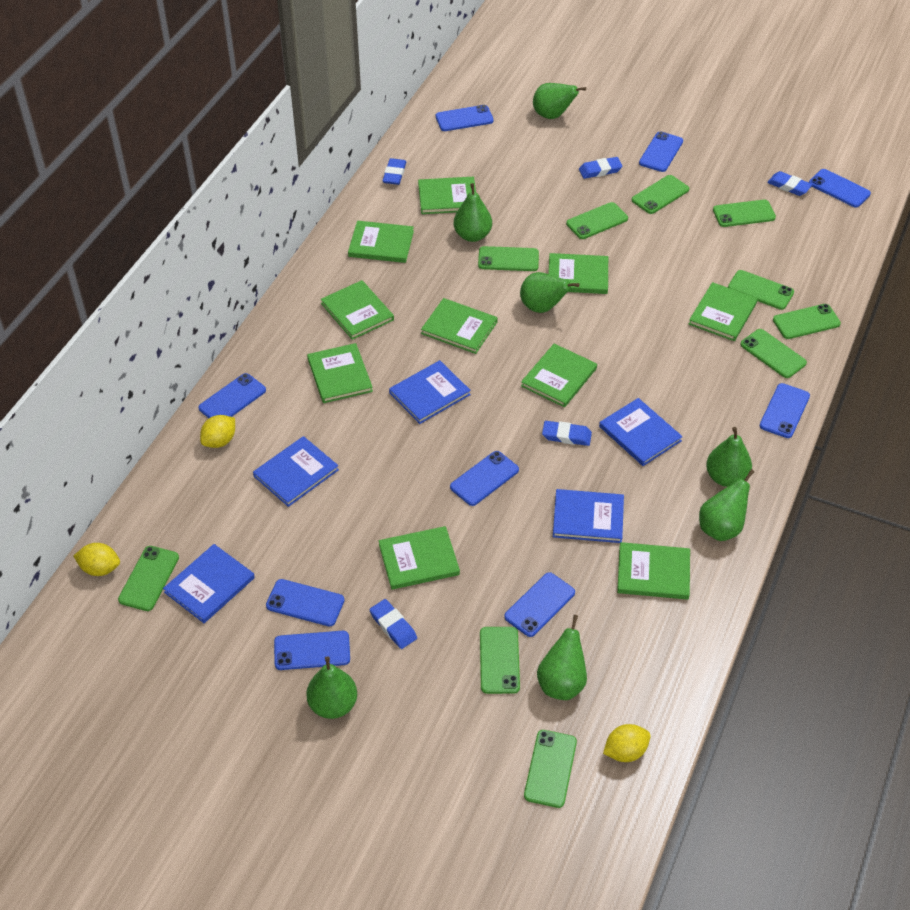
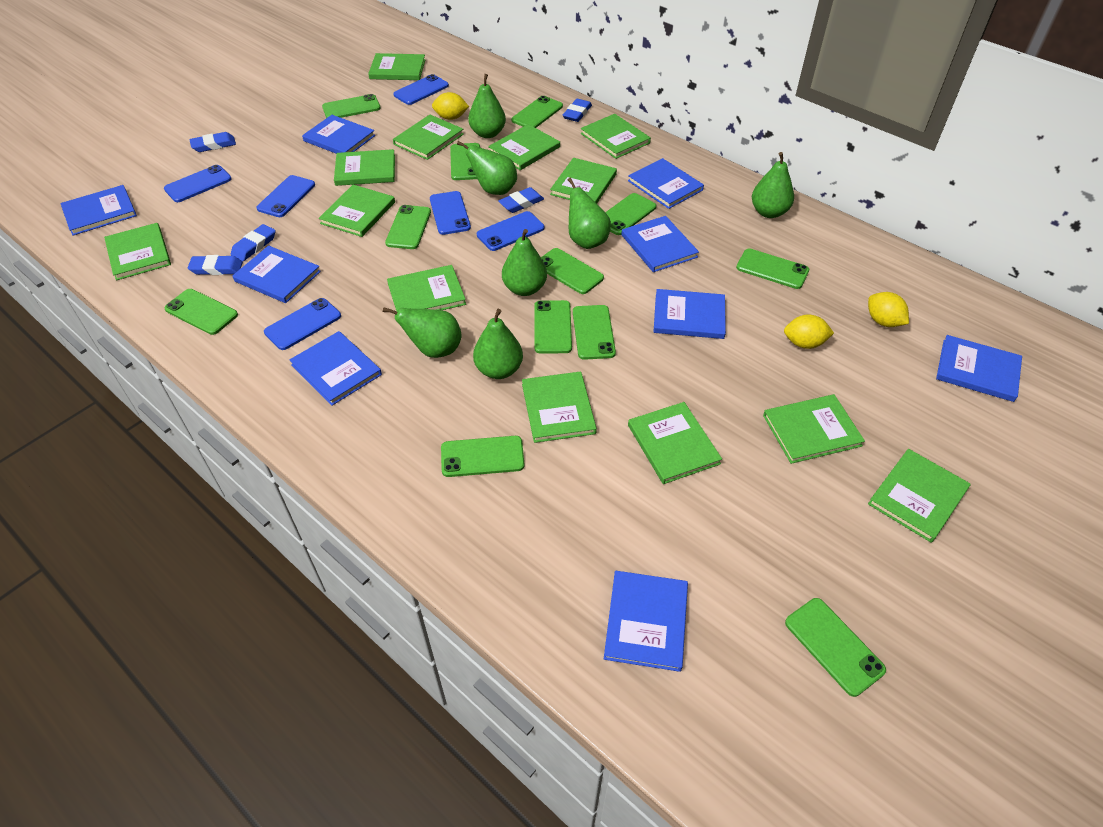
blue book: [163,544,255,623] [253,436,339,507] [389,360,471,424] [553,489,624,543] [599,398,683,466] = 5 -> [61,185,137,236] [233,245,321,303] [290,331,382,406] [302,115,375,153] [604,571,688,672] [621,216,699,272] [628,158,704,209] [654,289,726,339] [936,335,1022,402] = 9
blue phone: [199,373,266,418] [266,579,345,626] [274,631,350,670] [436,105,494,131] [450,451,519,506] [504,572,575,637] [639,131,683,172] [760,383,810,438] [809,169,871,208] = 9 -> [164,165,232,202] [257,175,315,217] [264,298,341,350] [393,74,449,105] [430,191,471,235] [477,211,544,251] = 6
green book: [307,343,373,403] [321,280,394,340] [348,221,414,263] [379,526,460,590] [418,177,476,214] [421,298,498,354] [521,344,597,408] [548,253,608,294] [617,542,690,600] [689,282,758,341] = 10 -> [104,223,171,280] [319,185,395,237] [334,149,395,186] [368,53,426,80] [387,265,466,311] [393,115,464,160] [488,124,560,170] [522,371,597,443] [550,158,617,203] [581,114,651,159] [628,402,722,484] [763,394,865,464] [868,449,971,543] = 13
green phone: [118,546,179,611] [478,246,539,271] [480,627,520,694] [524,730,577,808] [566,202,628,239] [632,175,689,214] [713,200,776,227] [728,270,794,310] [740,329,807,378] [773,304,841,339] = 10 -> [165,289,238,335] [322,94,381,118] [385,205,431,249] [441,436,524,477] [450,143,480,180] [511,96,563,128] [534,300,572,354] [541,248,604,294] [573,305,616,360] [605,193,656,235] [736,249,809,289] [785,598,886,697] = 12

